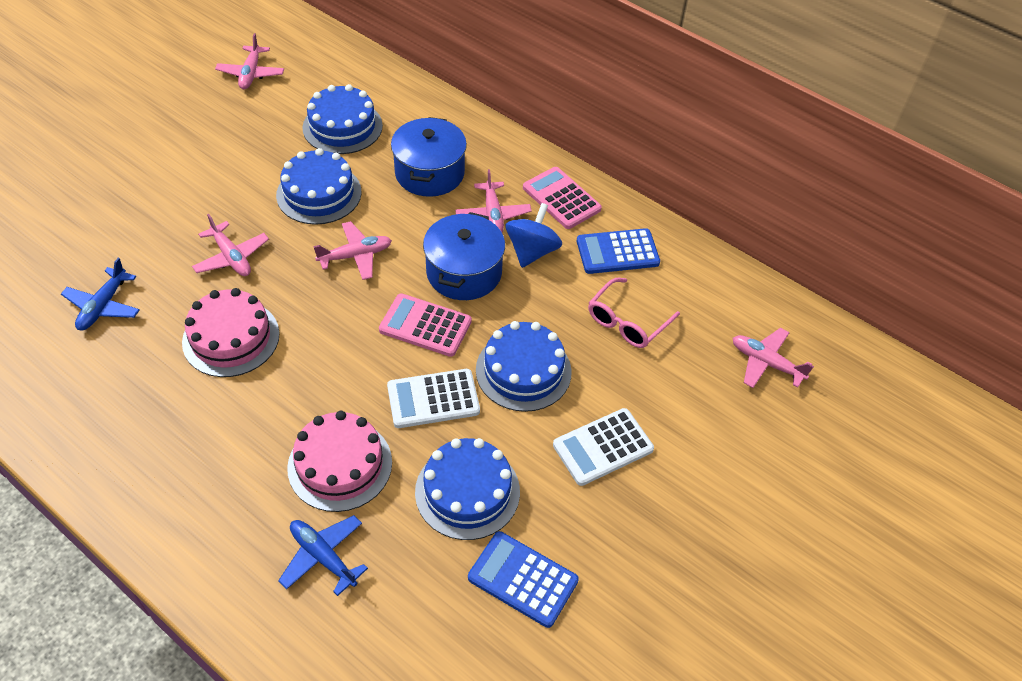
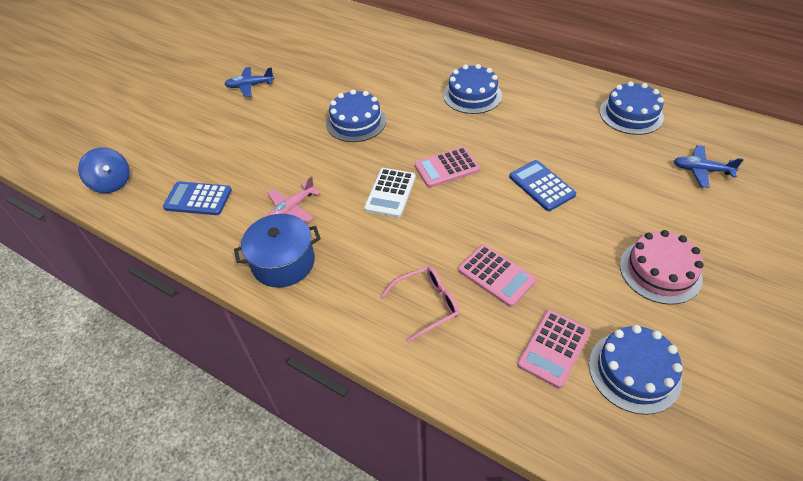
blue pot: [391,117,467,197] [423,212,505,300] = 2 -> [234,214,320,288] = 1
pink cake: [182,288,280,377] [287,411,392,512] = 2 -> [620,230,704,305] = 1
pink calculator: [379,293,472,357] [523,167,602,229] = 2 -> [414,147,480,188] [458,245,536,307] [517,310,590,389] = 3
pink plane: [192,214,269,276] [215,33,284,89] [313,221,392,280] [455,169,532,233] [733,328,814,388] = 5 -> [267,176,320,222] = 1
white calculator: [387,369,480,428] [553,408,654,486] = 2 -> [364,168,416,218] = 1

